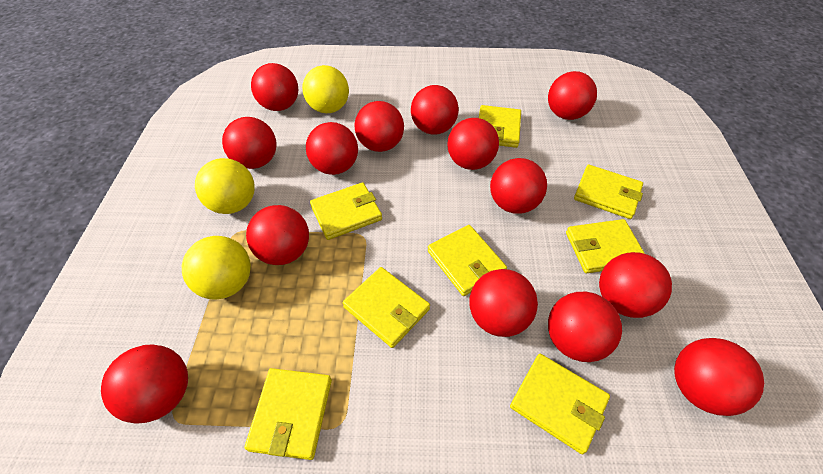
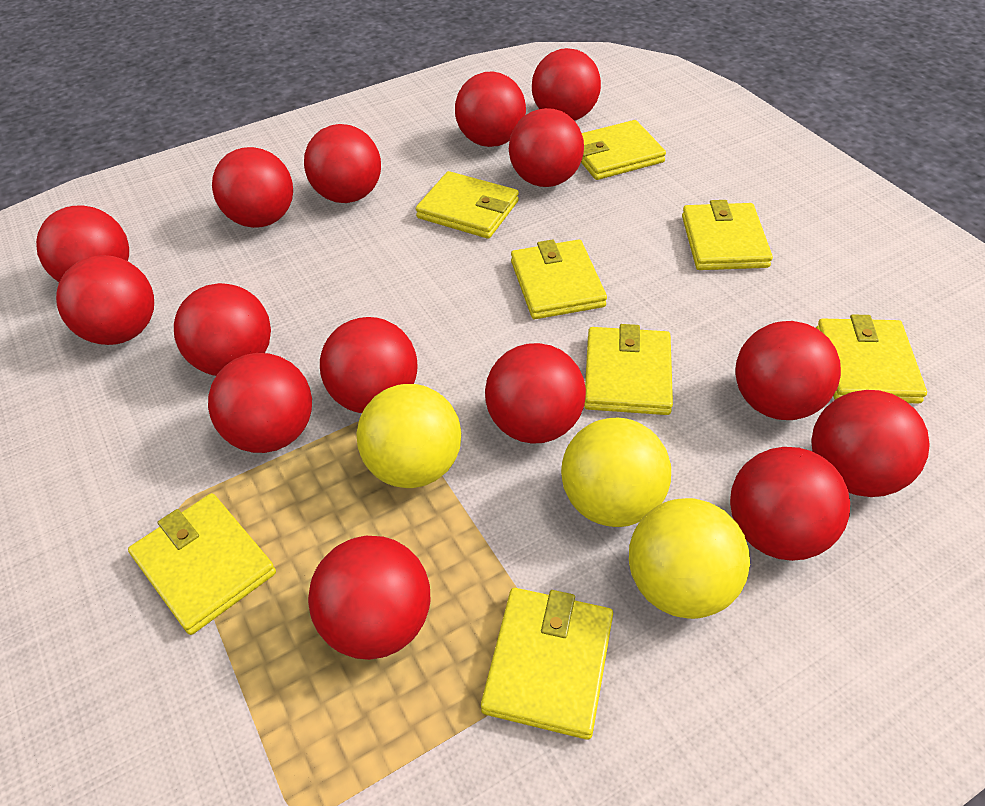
red ball: [101,344,188,424] [222,117,277,169] [246,205,309,265] [251,63,298,111] [306,122,358,175] [355,101,404,152] [411,85,459,135] [447,118,499,170] [470,269,538,337] [490,158,547,214] [548,71,597,120] [548,292,622,362] [599,252,672,318] [674,338,764,416] = 14 -> [36,206,129,282] [56,255,154,345] [174,283,271,376] [208,353,312,453] [212,147,293,228] [304,124,381,203] [308,536,430,660] [320,317,417,413] [455,71,526,147] [485,343,586,444] [509,108,584,187] [532,48,601,121] [730,447,850,561] [735,321,841,420] [812,390,930,497] = 15

